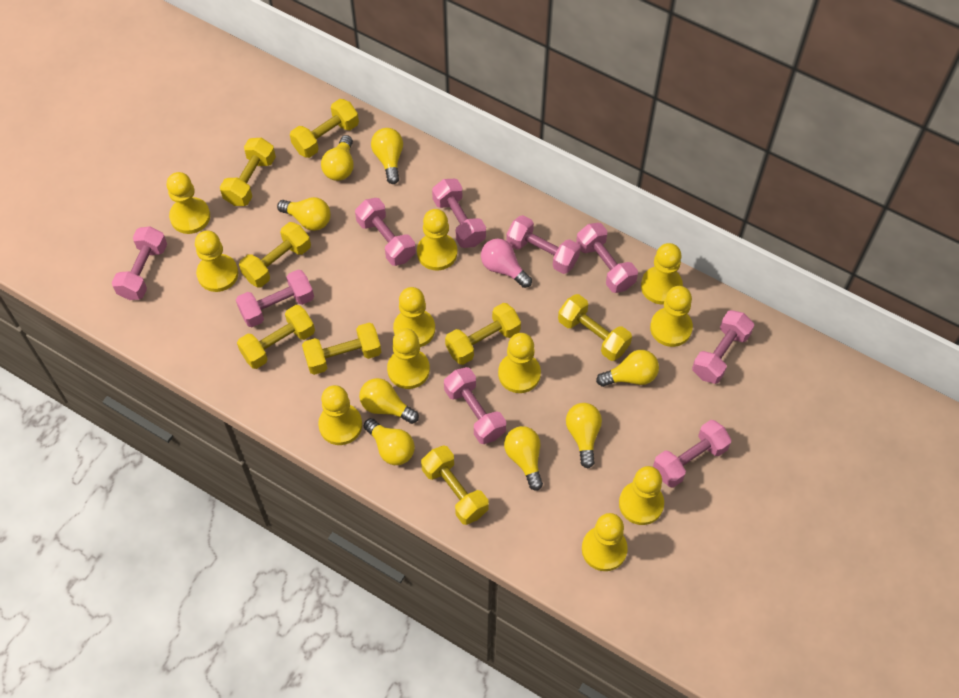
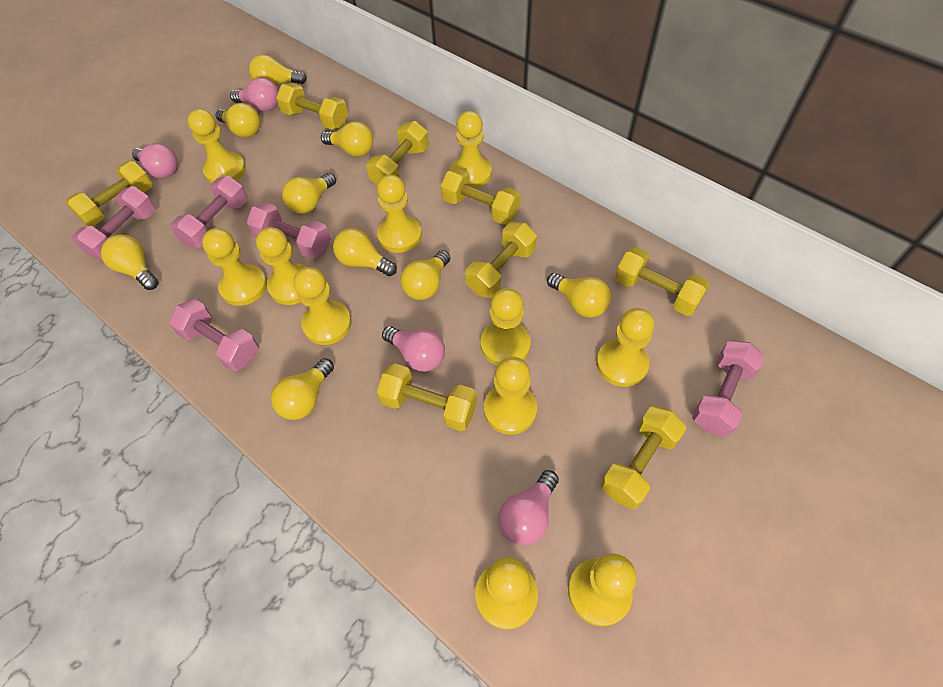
pink dumbbell: [112,226,167,300] [236,269,314,327] [355,198,416,266] [432,179,486,248] [444,367,506,444] [506,215,580,274] [576,223,638,293] [653,420,731,488] [692,310,754,384] = 9 -> [72,186,155,260] [169,299,259,372] [170,176,248,248] [246,202,331,259] [692,340,765,436] = 5
pink light bulb: [481,239,532,288] = 1 -> [132,143,178,179] [230,78,279,111] [382,326,445,372] [498,470,559,546] = 4
yellow light bulb: [277,197,331,231] [321,135,354,181] [359,378,419,424] [364,418,415,465] [371,128,403,184] [504,426,543,491] [566,403,602,468] [596,350,659,387] = 8 -> [101,235,158,290] [215,103,260,138] [249,55,307,85] [271,358,334,420] [282,173,336,214] [321,121,373,157] [333,228,397,276] [400,250,451,300] [547,273,611,318] = 9

